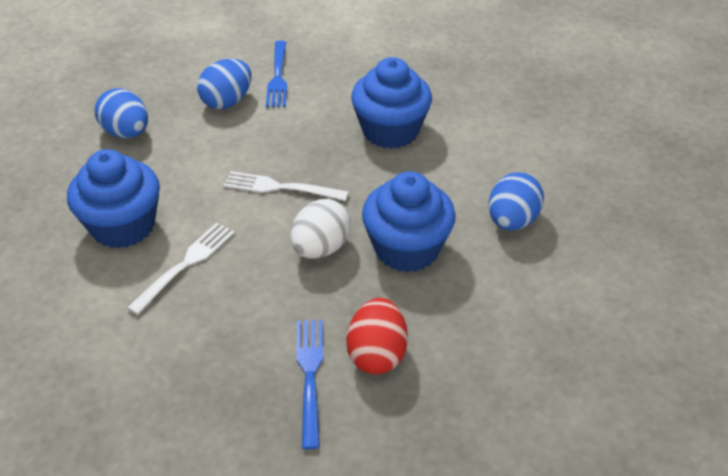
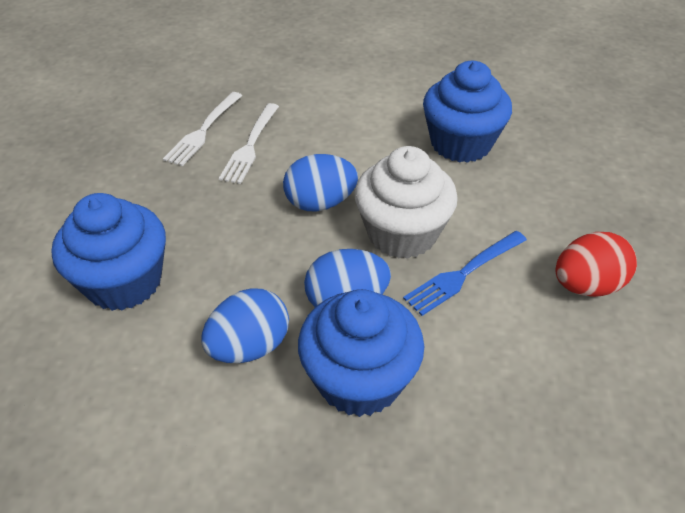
blue fork: [266,40,287,107] [296,320,323,449] = 2 -> [403,231,527,316] = 1
white cupcake: none = 0 -> [355,146,458,259] = 1
white egg: [290,199,351,259] = 1 -> none = 0

